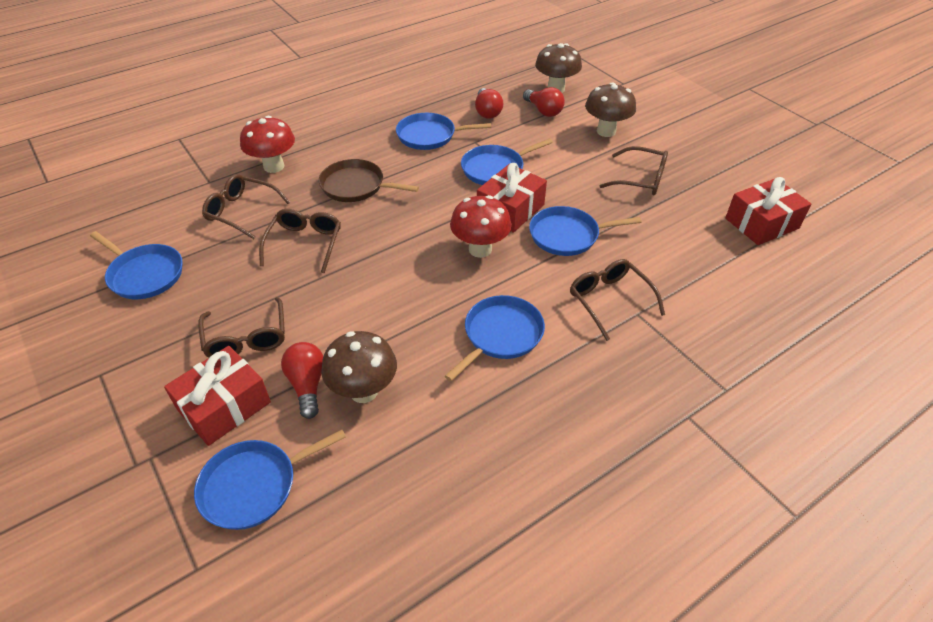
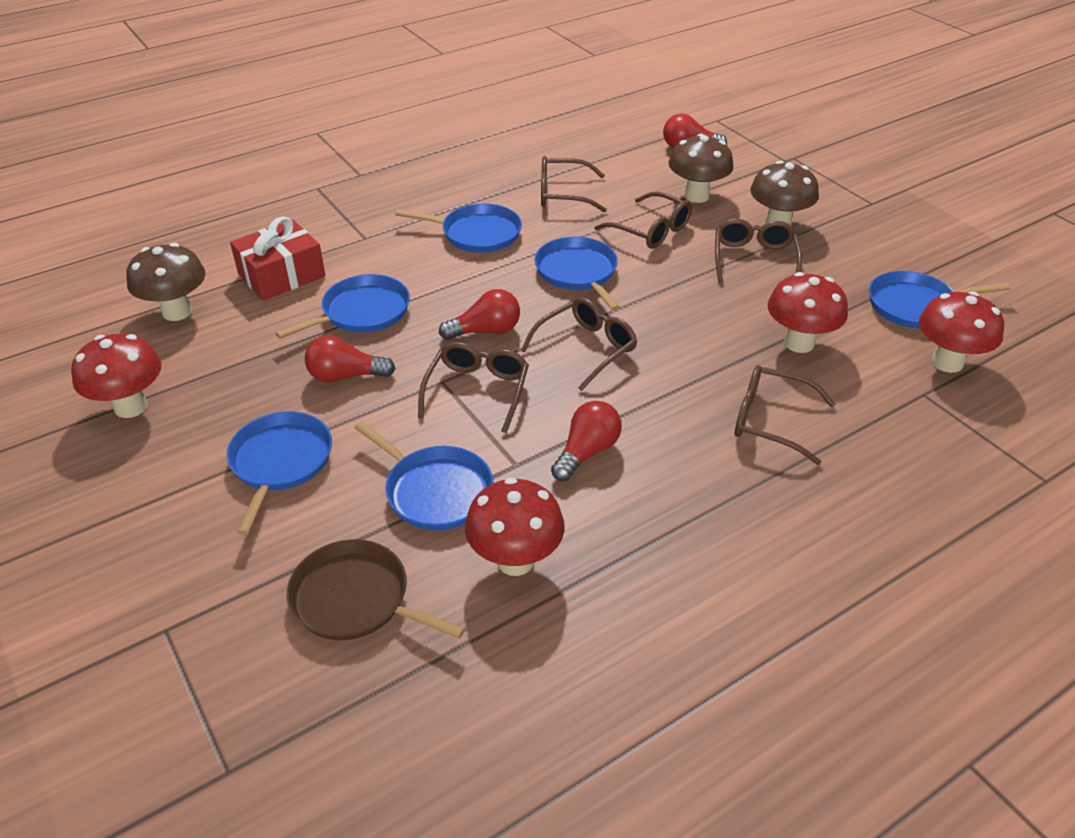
brown glasses: [198,297,285,358] [202,174,290,239] [259,209,341,273] [570,259,665,341] [600,146,668,195] = 5 -> [418,342,529,433] [521,297,637,391] [541,156,607,213] [594,192,692,249] [715,219,802,283] [735,365,835,465] = 6
red gift: [164,346,271,446] [477,163,547,233] [725,177,811,245] = 3 -> [230,216,325,301] = 1
red light bulb: [281,342,323,419] [475,88,503,119] [523,87,565,117] = 3 -> [305,335,396,383] [439,289,520,340] [551,401,622,481] [663,113,727,148] = 4
red mushroom: [240,116,295,173] [450,195,512,258] = 2 -> [71,334,161,418] [465,477,565,576] [767,272,848,353] [919,291,1004,373] = 4

